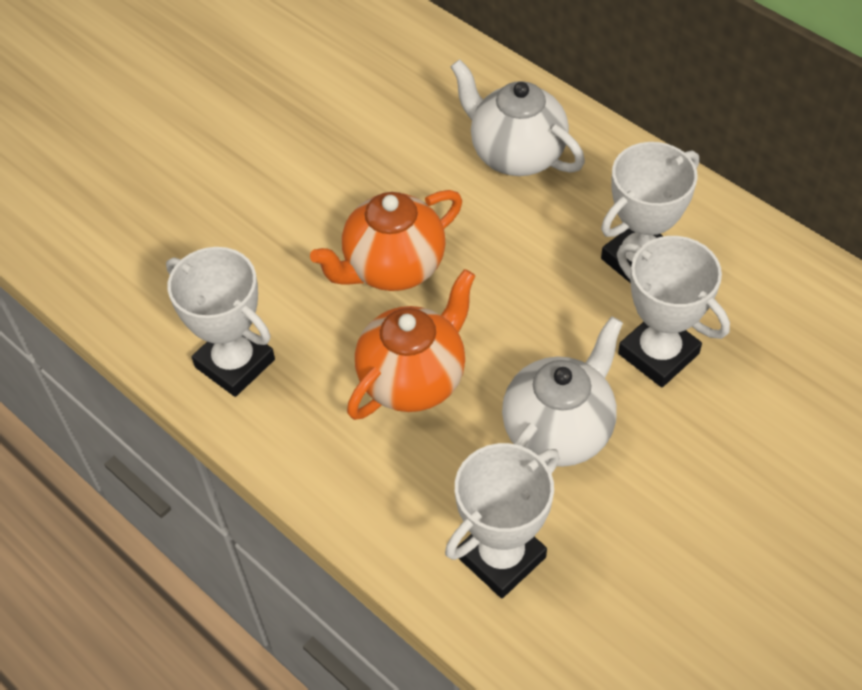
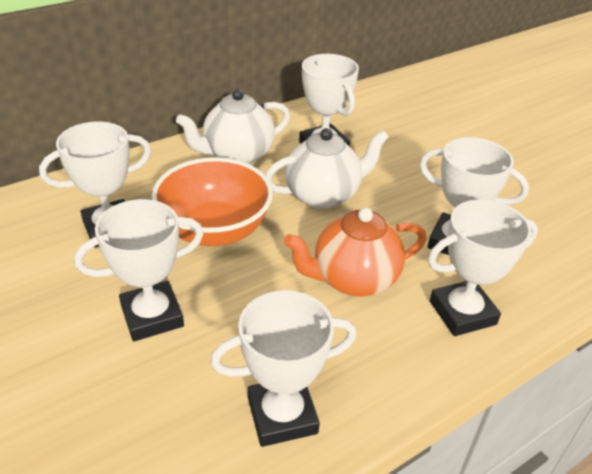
orange bowl: none = 0 -> [152,157,273,246] = 1
orange teapot: [310,190,462,291] [347,269,476,420] = 2 -> [284,208,427,297] = 1
white trophy: [166,247,275,397] [445,443,560,598] [601,142,699,283] [617,236,730,387] = 4 -> [39,121,151,248] [74,199,204,341] [210,290,356,447] [299,54,359,147] [419,137,529,255] [428,199,538,336] = 6

